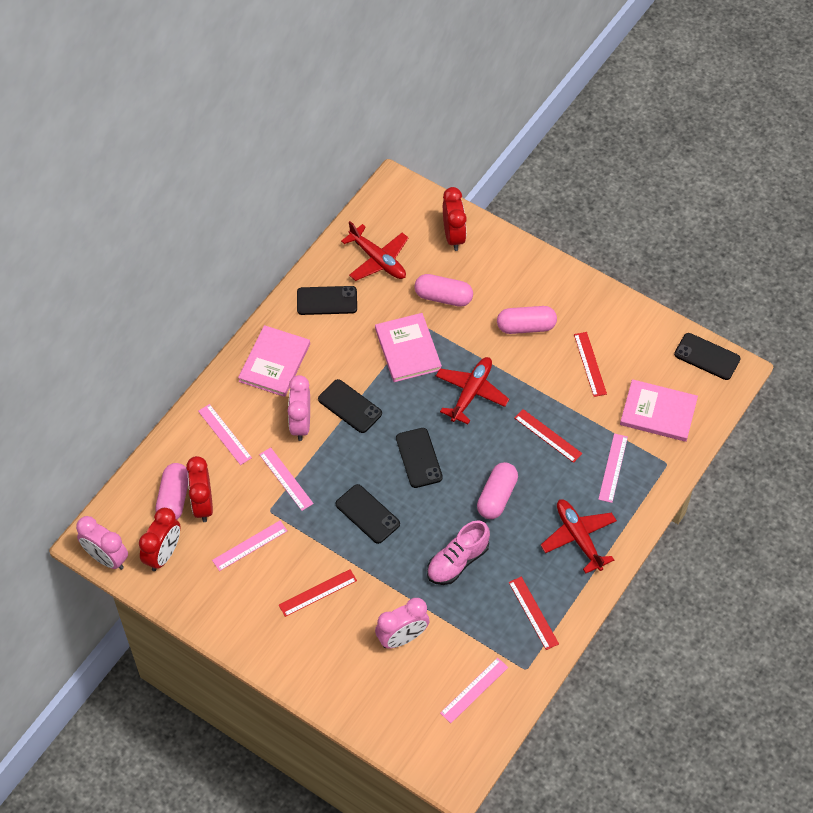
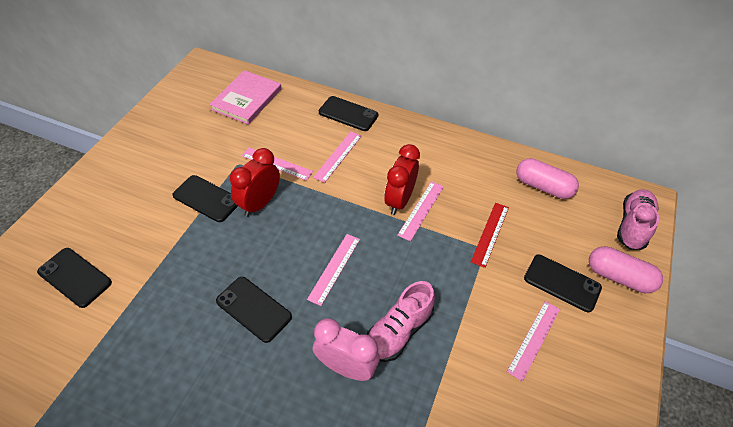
pink book: [238,325,310,397] [375,313,442,382] [620,379,698,442] = 3 -> [209,70,282,125] = 1
pink capsule: [155,463,188,520] [414,274,473,307] [477,462,518,519] [497,306,557,334] = 4 -> [516,158,579,199] [589,246,663,293] = 2
pink clock: [76,516,128,570] [287,375,310,441] [375,598,430,648] = 3 -> [313,318,380,381] = 1
pink shoe: [427,520,490,585] = 1 -> [367,281,435,362] [617,189,659,250] = 2
red clock: [139,508,180,571] [186,456,213,522] [443,187,467,251] = 3 -> [230,148,280,217] [384,144,420,215] = 2
red plane: [341,221,409,281] [436,357,509,424] [541,499,617,574] = 3 -> none = 0
red ruler: [279,569,357,617] [509,577,559,650] [514,409,582,463] [574,332,607,397] = 4 -> [471,203,509,268] = 1

